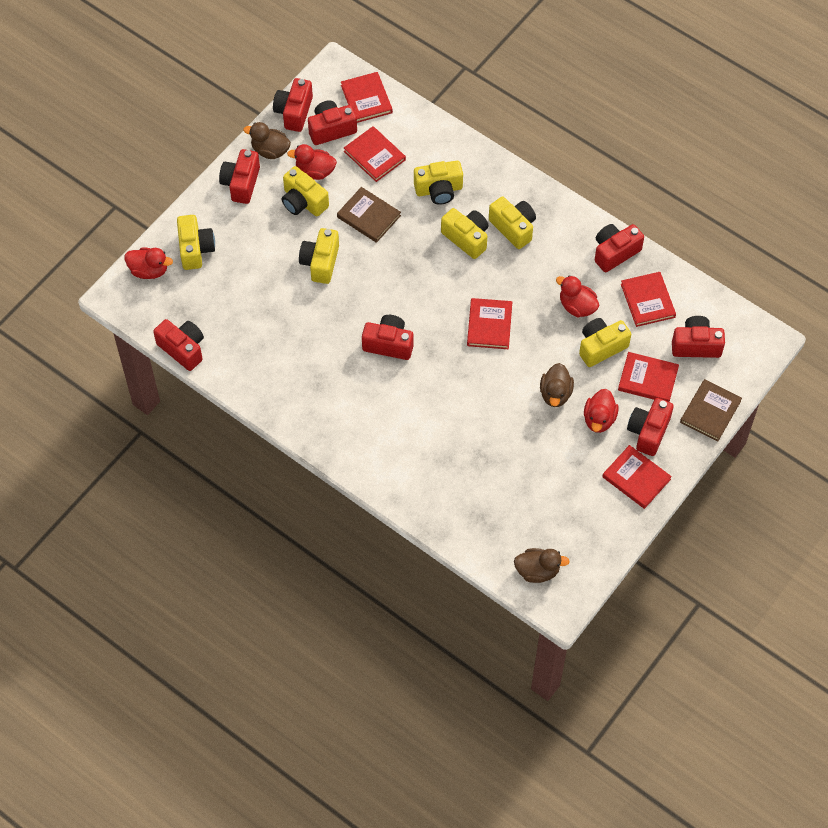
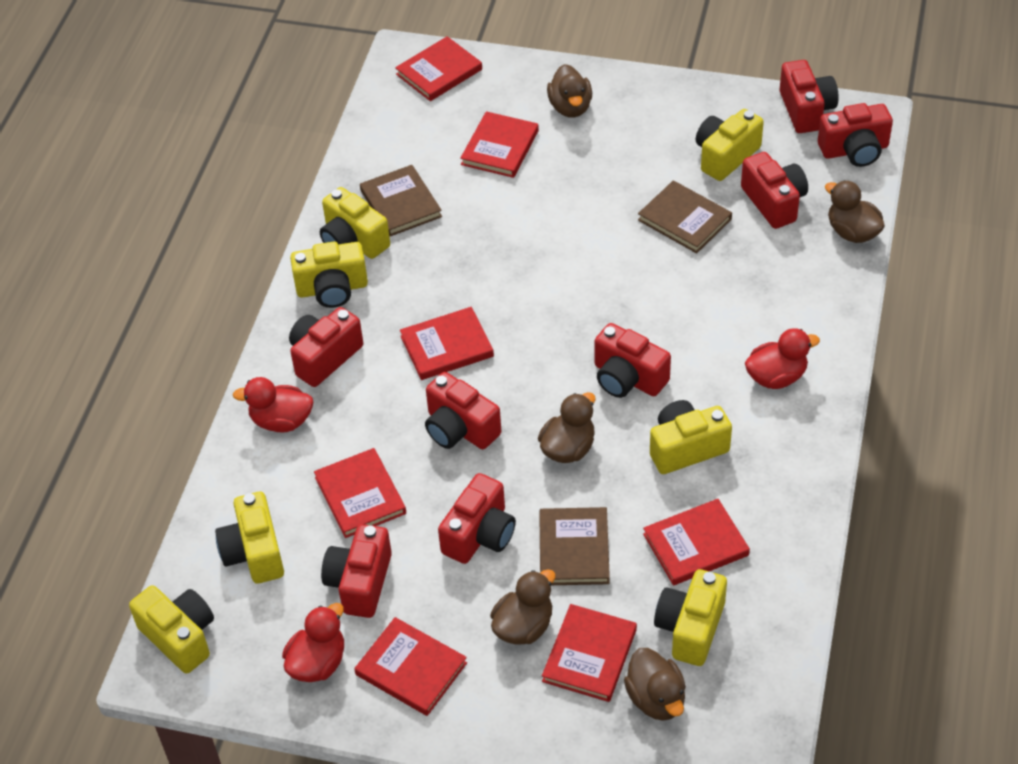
brown book: [337,187,401,243] [680,379,742,442] = 2 -> [360,165,442,237] [539,507,610,585] [638,180,732,253] = 3
brown duck: [243,122,291,159] [514,548,570,583] [540,363,574,407] = 3 -> [490,569,555,645] [538,392,596,463] [547,64,592,118] [624,648,686,721] [825,180,885,243] = 5
red book: [341,72,393,123] [344,126,406,182] [467,298,512,349] [602,445,672,509] [618,352,679,402] [621,272,676,327] = 6 -> [314,448,406,538] [354,617,467,716] [395,36,482,101] [400,307,494,380] [460,111,539,178] [542,604,637,702] [643,499,750,585] = 7
red duck: [125,248,173,279] [287,144,337,180] [556,275,600,317] [584,389,619,433] = 4 -> [233,377,314,432] [282,603,344,682] [745,328,820,389] = 3

